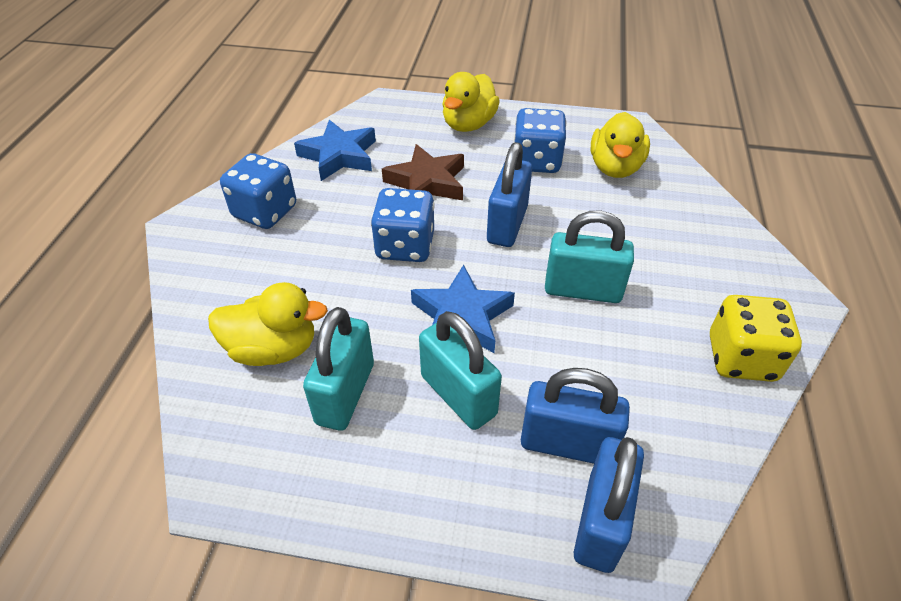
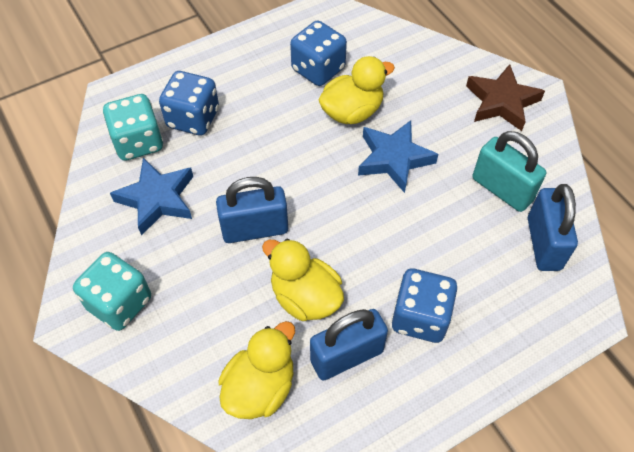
turquoise dice: none = 0 -> [73,252,151,331] [103,94,163,161] = 2
turquoise padlock: [303,307,374,431] [419,311,502,430] [545,210,634,303] = 3 -> [473,131,546,212] = 1
yellow dice: [710,295,802,382] = 1 -> none = 0

